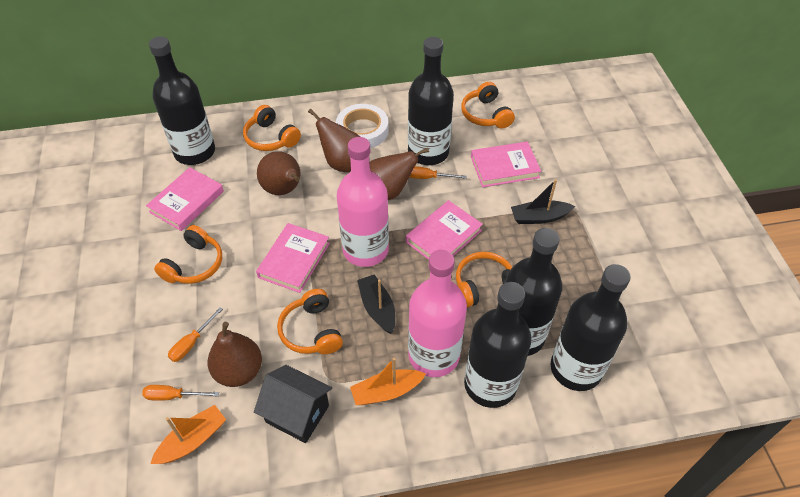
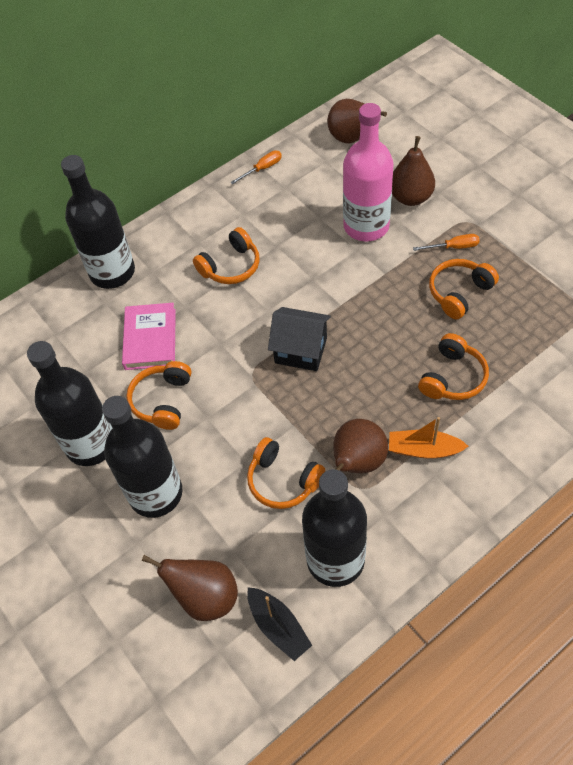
black boat: [357,274,396,334] [511,179,575,224] = 2 -> [247,587,312,661] = 1
black bottle: [149,36,215,165] [408,37,454,165] [464,282,532,408] [505,228,562,356] [551,264,631,391] = 5 -> [27,341,112,466] [61,155,135,289] [102,396,183,518] [302,469,367,587] = 4
orange boat: [150,405,226,464] [350,358,426,405] = 2 -> [389,417,468,459] = 1
orange screwdriver: [142,385,219,401] [168,307,223,362] [410,166,467,179] = 3 -> [230,150,282,184] [413,234,480,251] = 2
pink book: [146,167,224,231] [256,223,330,293] [406,200,483,260] [471,142,541,187] = 4 -> [122,303,176,370] = 1
pink bottle: [337,137,389,267] [408,250,467,377] = 2 -> [343,103,394,242] = 1
white tape: [336,104,389,148] = 1 -> none = 0

